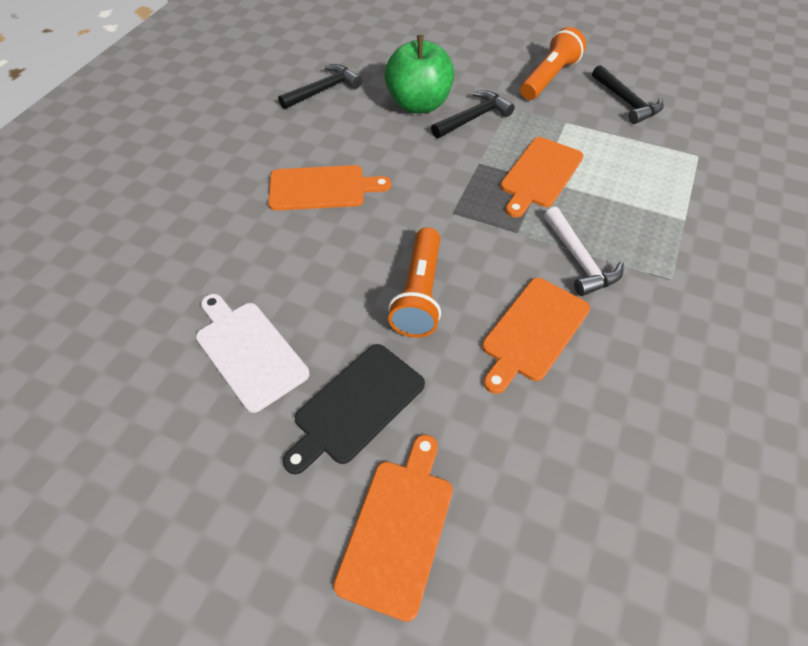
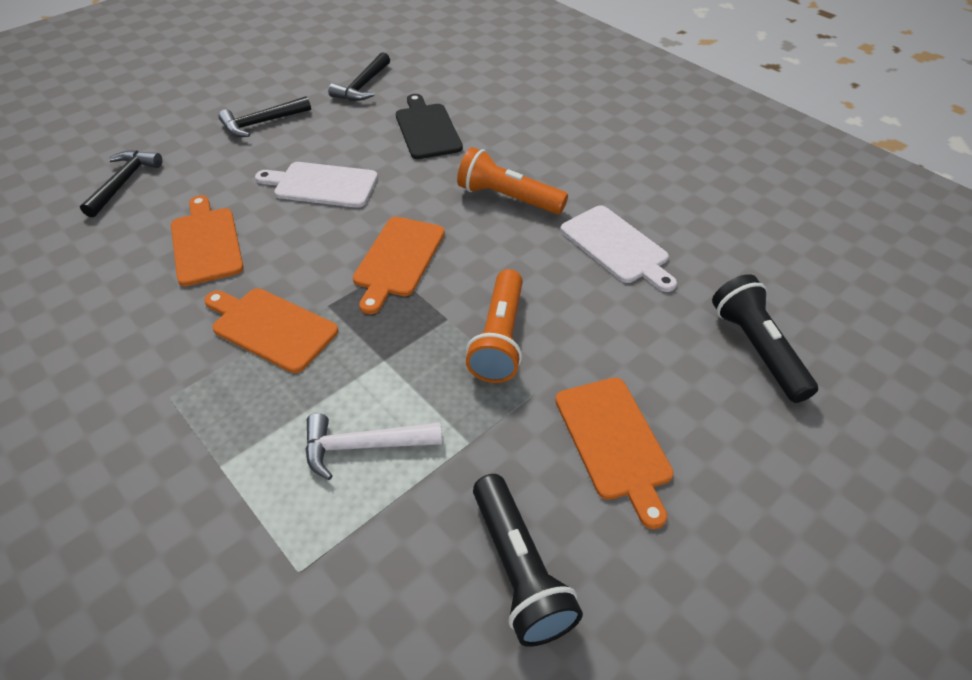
black flashlight: none = 0 -> [473,474,583,647] [712,274,818,403] = 2
green apple: [384,35,454,113] = 1 -> none = 0
white cutting board: [196,294,309,413] = 1 -> [255,162,378,208] [561,205,677,292] = 2

